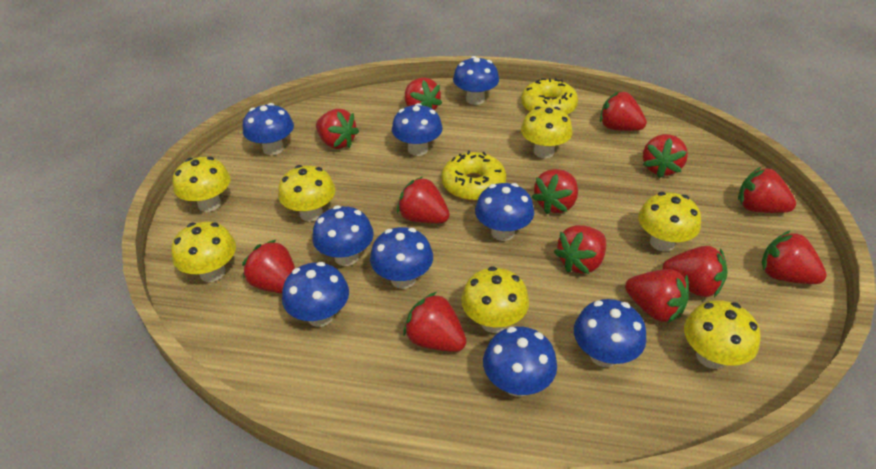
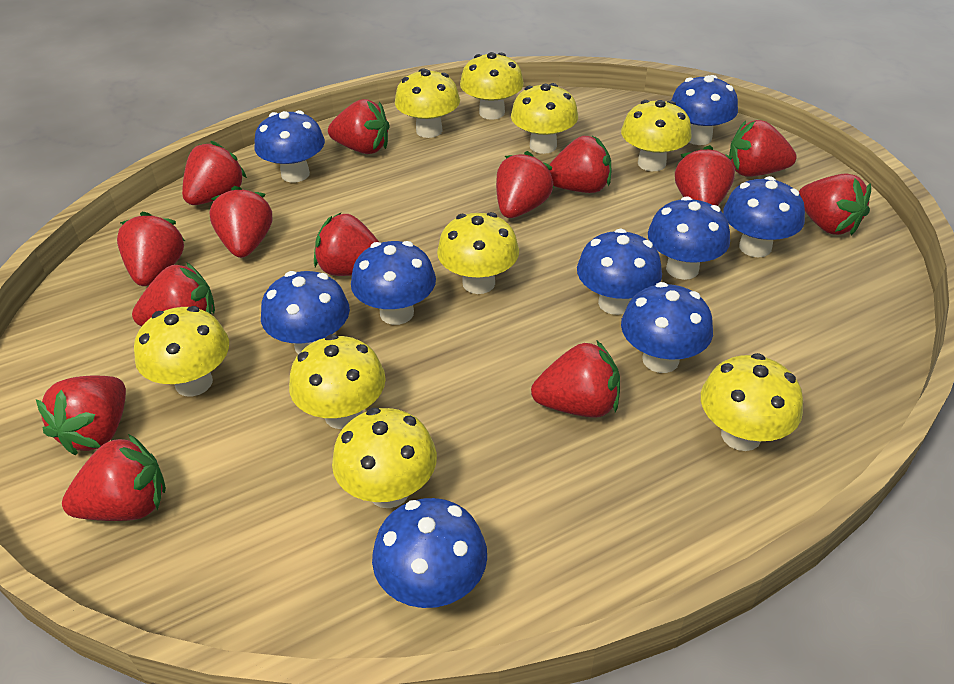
red strawberry: [242,239,295,293] [316,109,359,149] [397,177,450,223] [403,292,467,352] [405,78,442,110] [532,169,578,214] [554,225,606,274] [600,91,647,131] [625,269,689,323] [643,134,688,178] [663,246,728,298] [738,167,796,213] [762,230,827,284] = 13 -> [36,376,126,456] [62,434,166,521] [117,212,185,286] [132,262,215,326] [182,141,247,205] [210,186,272,258] [314,212,379,276] [328,99,389,154] [496,151,554,218] [531,341,620,417] [549,136,611,193] [675,145,735,206] [729,120,797,177] [799,173,871,235] = 14
yellow donut: [441,151,506,201] [521,78,578,115] = 2 -> none = 0
yellow mushroom: [171,221,236,282] [173,157,231,212] [278,165,335,222] [461,266,529,333] [521,106,573,158] [638,192,701,252] [684,300,760,369] = 7 -> [134,306,229,397] [289,334,386,429] [332,408,437,508] [395,69,460,138] [437,212,519,294] [460,52,524,120] [511,83,578,154] [621,100,692,171] [701,353,803,451] = 9

